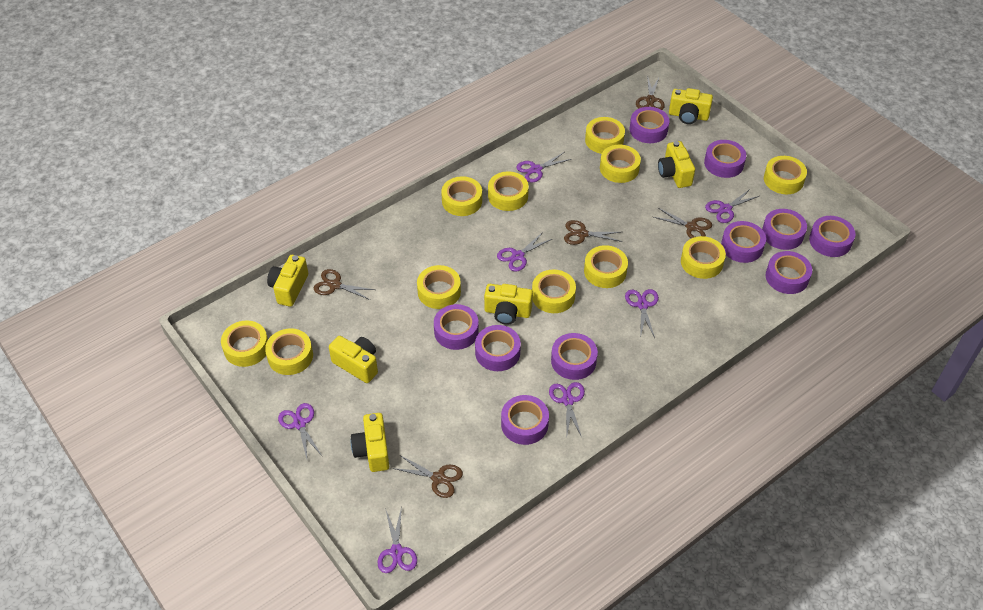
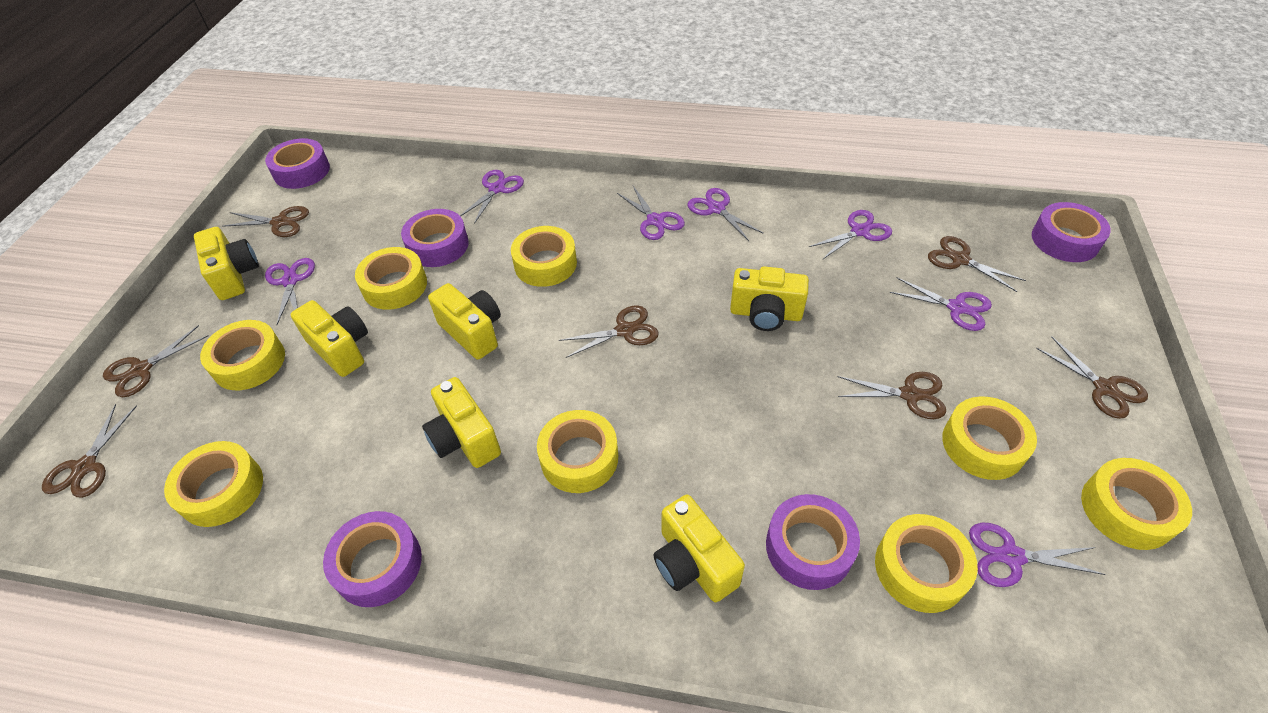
brown scissors: [314,269,375,300] [393,455,463,498] [564,220,622,245] [636,75,665,110] [653,208,712,239] = 5 -> [42,404,137,498] [103,325,208,397] [222,206,309,237] [559,305,659,358] [837,372,946,419] [928,236,1026,292] [1036,336,1148,419] = 7
purple tape: [434,304,479,350] [475,325,521,371] [501,395,549,445] [551,333,598,380] [630,107,670,143] [704,140,746,178] [721,221,766,263] [762,209,807,250] [766,251,812,294] [809,216,856,257] = 10 -> [265,138,330,189] [323,511,422,607] [401,209,469,267] [766,494,860,590] [1032,202,1111,262] = 5
yellow tape: [221,320,268,367] [265,328,313,375] [417,265,461,309] [441,176,482,216] [488,171,529,211] [532,269,576,313] [584,245,628,288] [585,117,625,154] [600,145,641,183] [681,236,726,279] [764,156,807,194] = 11 -> [164,441,263,527] [200,320,285,390] [355,247,427,310] [511,226,577,287] [537,410,618,493] [875,514,978,613] [942,396,1037,480] [1081,458,1192,550] = 8

